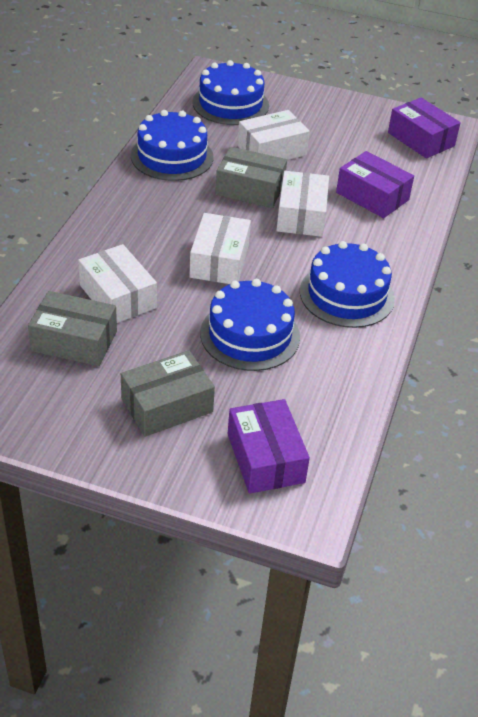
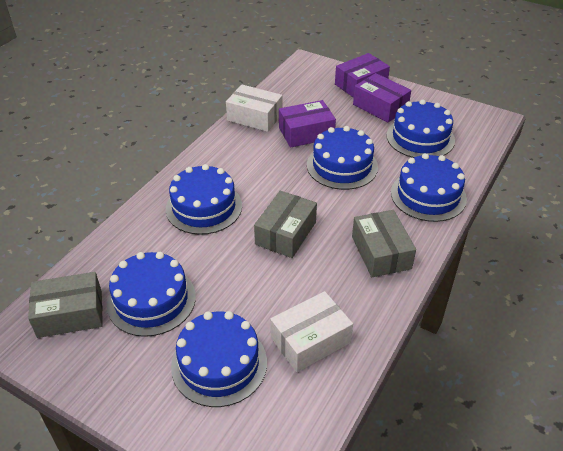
blue cake: [131,110,213,181] [192,60,269,125] [200,279,300,371] [300,241,395,328] = 4 -> [107,252,196,337] [166,164,242,235] [171,311,267,407] [307,126,378,190] [387,99,455,158] [391,153,467,222] = 6
white box: [78,244,157,323] [189,213,251,284] [237,110,310,160] [276,171,329,237] = 4 -> [226,84,282,132] [270,291,353,372] = 2

